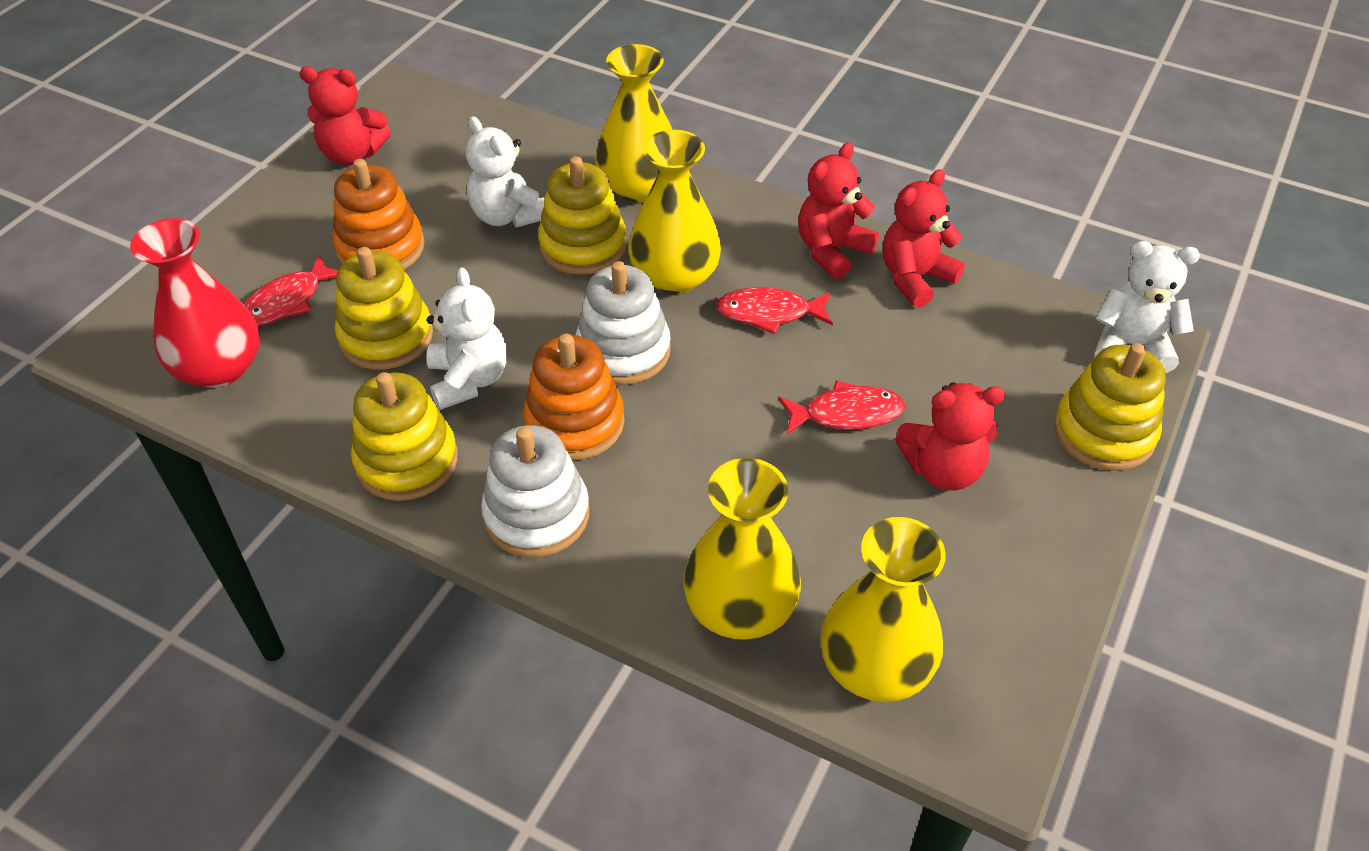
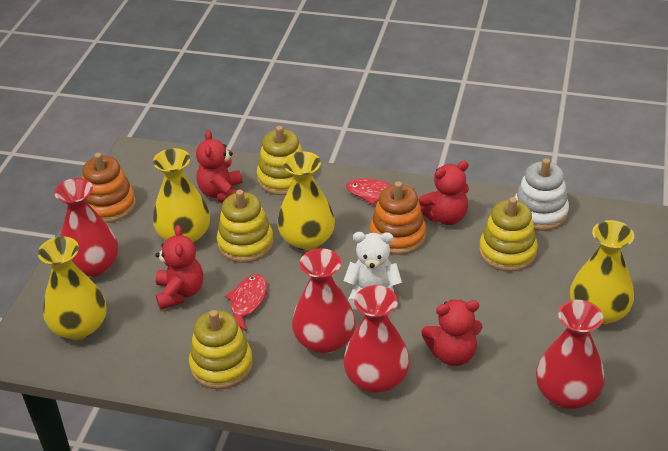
red fish: [243,255,338,326] [716,287,833,334] [778,380,905,435] = 3 -> [225,274,268,331] [346,178,414,205] = 2
red vase: [130,218,260,388] = 1 -> [54,178,118,278] [292,248,356,354] [343,285,410,393] [536,300,605,409] = 4
white stacking toy: [481,425,589,557] [576,261,671,385] = 2 -> [515,158,569,231] = 1
white teddy bear: [427,268,507,410] [466,116,545,228] [1095,241,1200,373] = 3 -> [344,232,402,310] = 1

